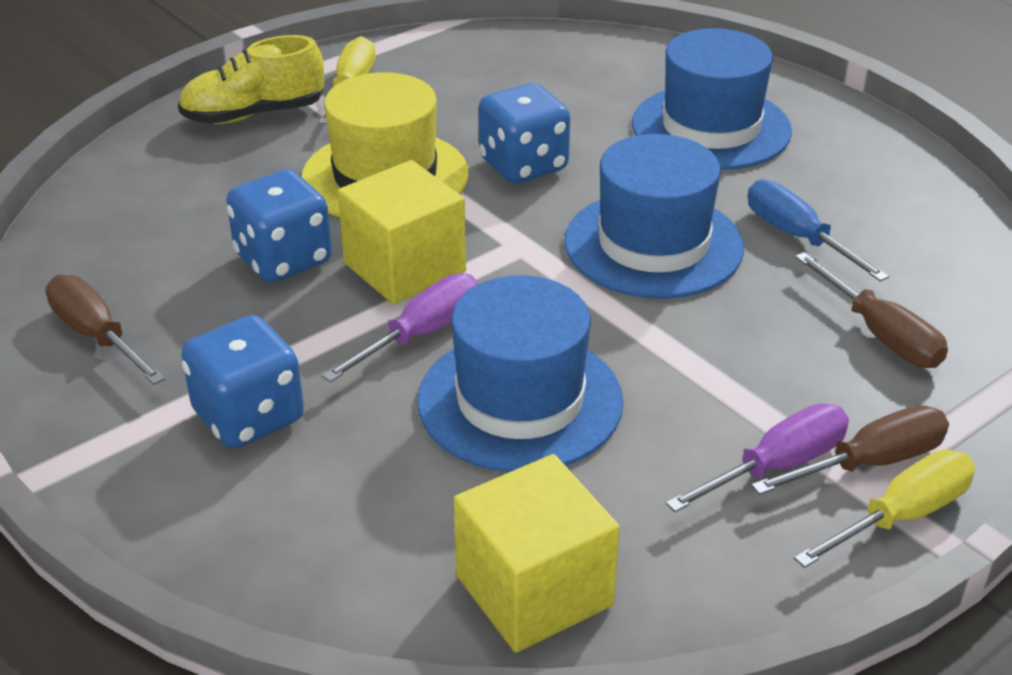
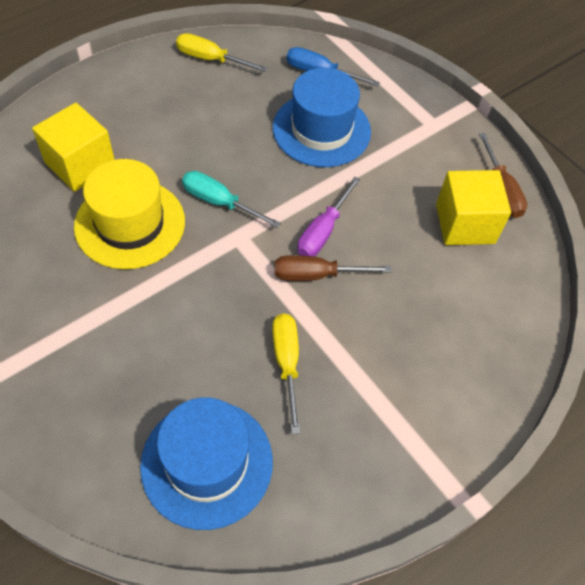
blue dice: [181,315,304,448] [226,169,332,282] [478,83,570,183] = 3 -> none = 0
blue hat: [417,275,624,472] [564,134,744,299] [632,28,792,170] = 3 -> [140,397,273,530] [273,68,371,167] = 2
brown screwdriver: [45,275,165,385] [751,405,949,495] [795,252,948,368] = 3 -> [275,255,392,281] [479,133,527,218] = 2
purple screwdriver: [322,273,479,382] [666,403,849,512] = 2 -> [297,177,361,257] = 1
turquoise screwdriver: none = 0 -> [182,171,281,228] = 1
yellow shoe: [178,35,324,124] = 1 -> none = 0

